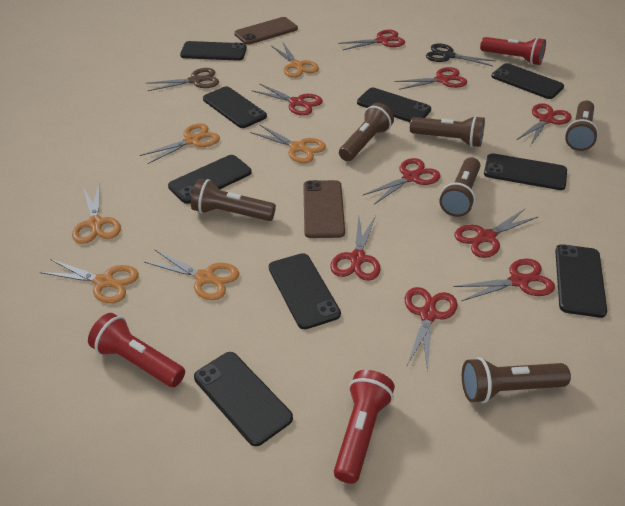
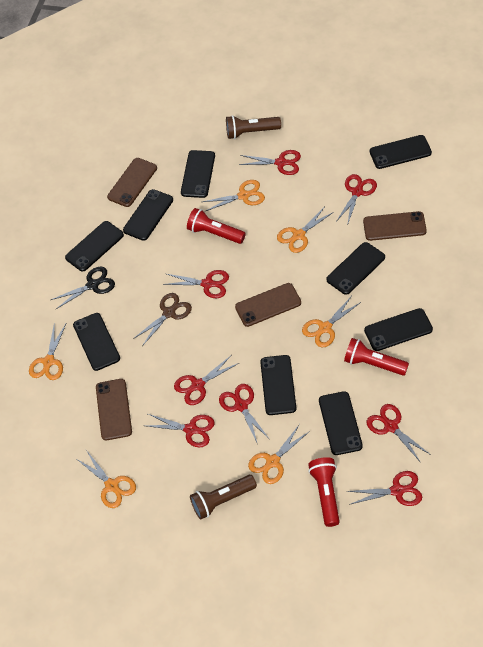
brown flashlight: [191,179,276,221] [339,103,394,161] [410,116,485,147] [439,157,480,217] [462,357,571,403] [565,101,599,151] = 6 -> [190,475,257,520] [226,115,281,139] = 2
brown phone: [234,17,298,45] [303,180,345,238] = 2 -> [96,379,132,440] [107,158,157,207] [235,283,301,327] [363,211,427,241] = 4
red scissors: [251,83,323,116] [330,216,381,281] [338,30,405,50] [363,158,440,204] [394,67,467,90] [405,287,458,372] [453,259,555,301] [454,209,538,258] [517,103,572,145] = 9 -> [147,414,215,448] [163,270,229,298] [174,356,239,405] [219,384,269,445] [239,150,301,175] [336,174,377,226] [347,471,422,506] [367,404,431,463] = 8

